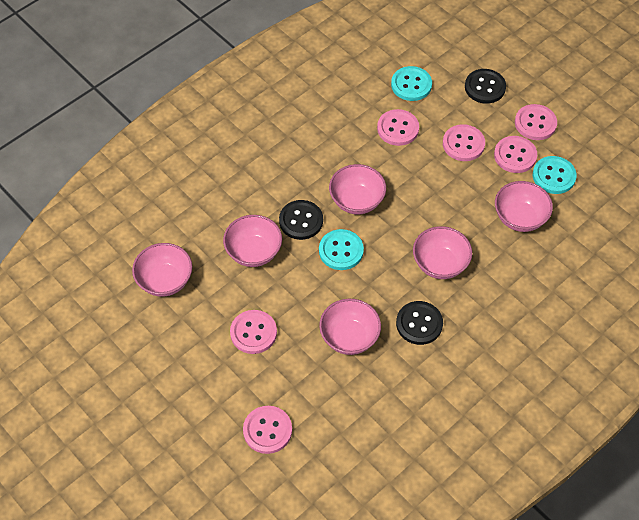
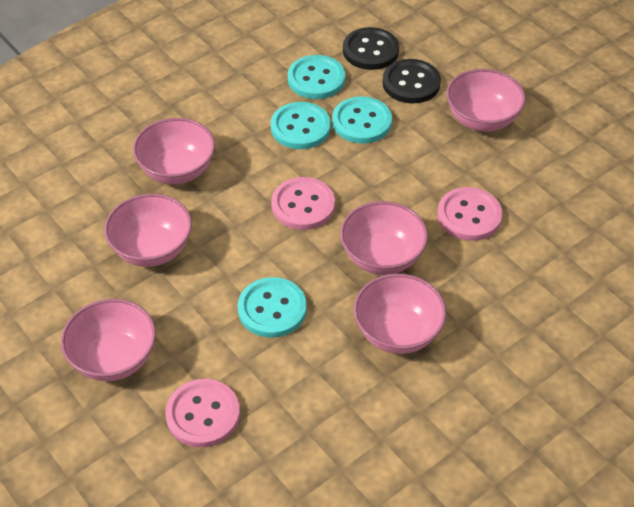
black button: [279,200,323,240] [396,301,443,345] [465,69,506,104] = 3 -> [343,27,399,70] [382,59,441,103] = 2
pink button: [230,310,277,354] [243,406,292,454] [377,109,419,146] [443,124,485,161] [494,136,537,173] [515,104,557,140] = 6 -> [165,379,240,447] [271,177,335,230] [437,187,503,241] = 3
turquoise button: [319,229,364,270] [391,66,432,101] [533,156,577,194] = 3 -> [238,277,307,338] [271,102,331,149] [288,55,345,99] [332,96,392,143] = 4

